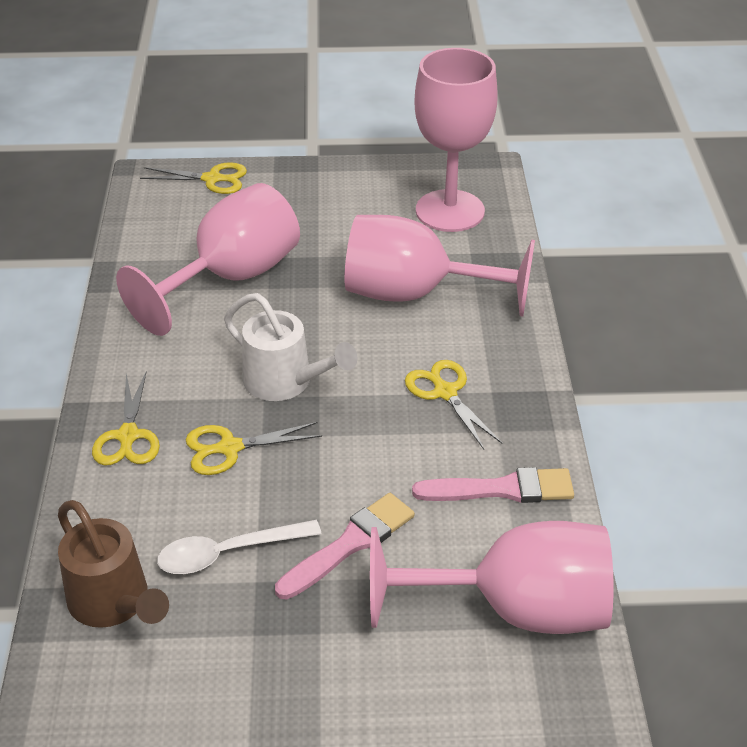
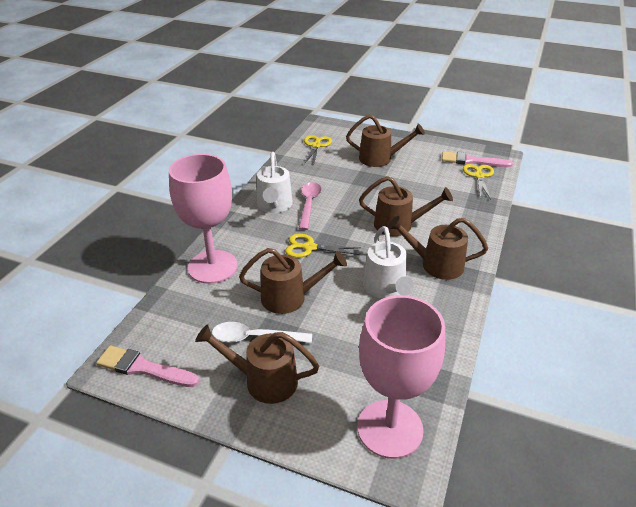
brown watering can: [58,500,169,628] = 1 -> [195,324,319,404] [239,248,347,314] [346,115,425,167] [359,176,453,236] [388,216,488,280] = 5
pink goblet: [116,183,300,336] [344,215,535,317] [370,521,614,634] [414,48,498,232] = 4 -> [169,154,238,284] [357,295,445,459] = 2
pink spoon: none = 0 -> [299,182,322,230] = 1
white watering can: [224,293,357,401] = 1 -> [257,152,293,213] [363,226,414,298] = 2
yellow scissors: [92,371,160,466] [140,162,247,194] [186,422,322,475] [405,360,502,449] = 4 -> [285,234,361,258] [304,135,332,164] [463,164,494,199] = 3

